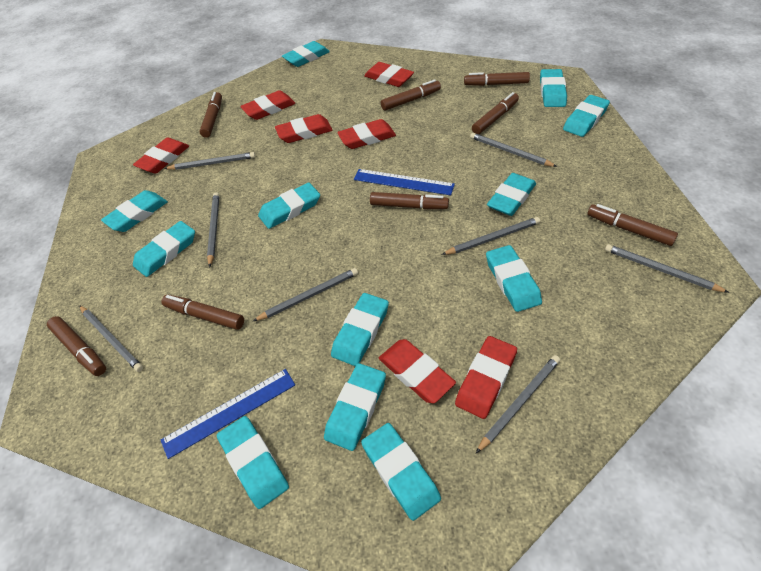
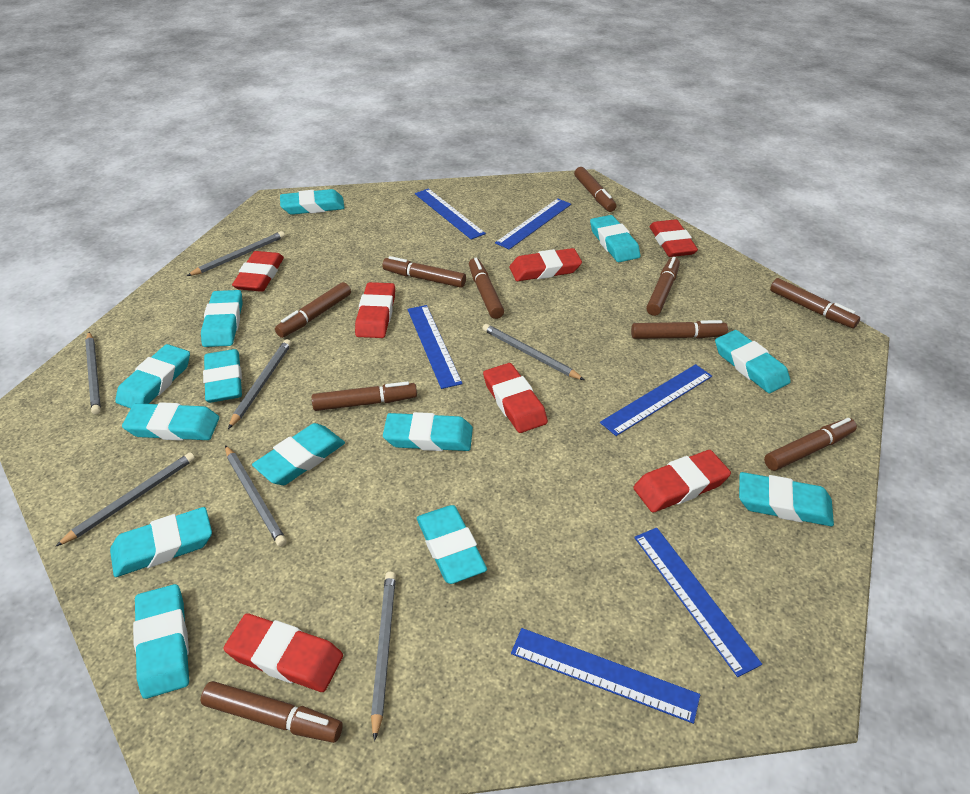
blue ruler: [161,369,295,459] [354,169,455,195] = 2 -> [408,305,463,389] [415,188,486,240] [495,198,571,250] [511,628,700,724] [600,364,712,436] [634,528,762,677] = 6
brown marker: [47,316,106,376] [162,295,244,330] [199,92,222,138] [370,192,449,209] [381,79,441,111] [464,72,530,86] [472,92,519,134] [587,204,678,246] = 8 -> [201,681,343,743] [275,282,351,338] [312,381,417,411] [382,256,466,288] [469,258,504,319] [574,167,616,212] [631,320,728,339] [646,257,680,316] [764,418,857,471] [770,278,860,328] = 10
grey pencil: [79,305,143,372] [164,152,255,170] [207,192,219,267] [253,268,358,321] [442,217,540,255] [470,133,557,167] [476,355,560,453] [605,244,730,293] = 8 -> [55,452,195,547] [85,332,101,415] [187,231,285,276] [225,445,287,547] [228,339,291,429] [371,572,396,741] [482,324,584,380] = 7
turquoise eraser: [101,190,168,232] [133,221,195,277] [217,416,289,509] [258,183,320,229] [282,41,330,67] [324,363,386,451] [331,293,389,366] [361,423,441,521] [486,245,542,312] [487,173,536,216] [540,69,567,107] [563,95,610,137] = 12 -> [110,507,212,577] [115,344,190,409] [122,402,219,441] [133,584,189,699] [201,290,243,347] [203,349,242,403] [252,423,345,485] [280,189,344,215] [383,412,473,451] [417,505,487,584] [590,215,640,262] [715,330,791,393] [739,472,834,526] = 13

